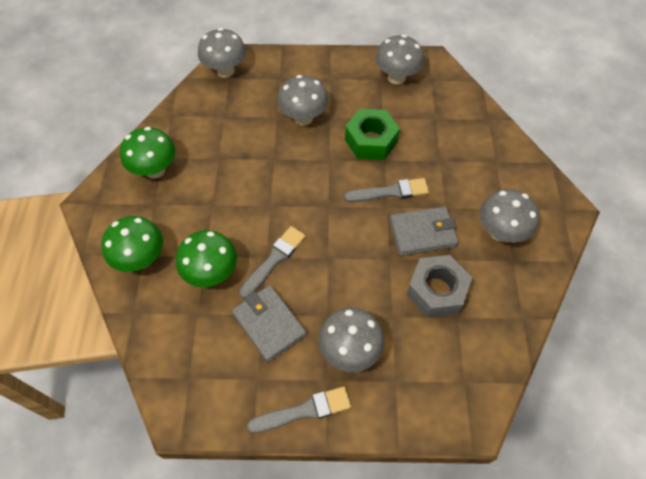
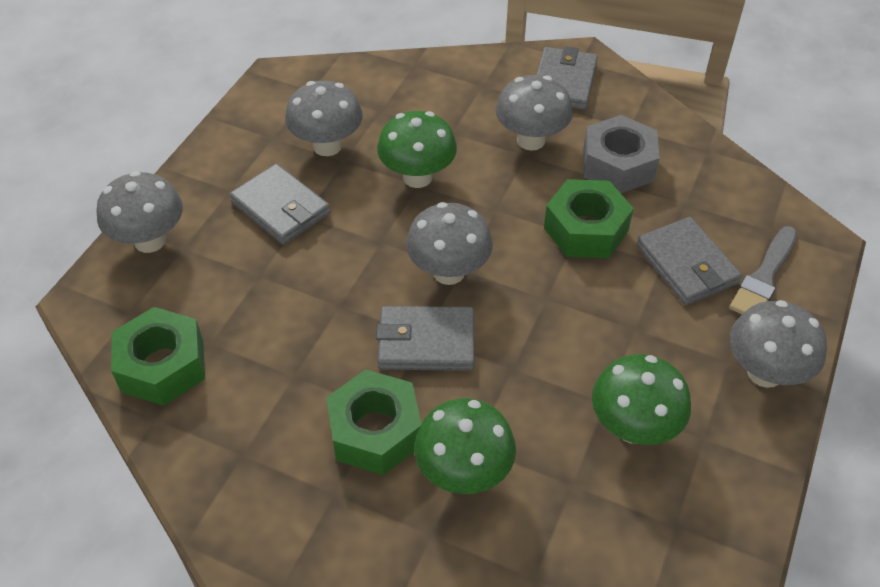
green nut: [345,109,400,160] = 1 -> [111,307,205,406] [326,369,421,475] [544,179,634,258] = 3
grey brush: [239,226,306,299] [247,386,351,433] [344,178,429,202] = 3 -> [730,226,797,314] = 1
grey wallet: [232,285,307,362] [389,207,459,256] = 2 -> [229,164,330,245] [376,306,474,371] [536,46,598,110] [636,217,742,305] = 4

